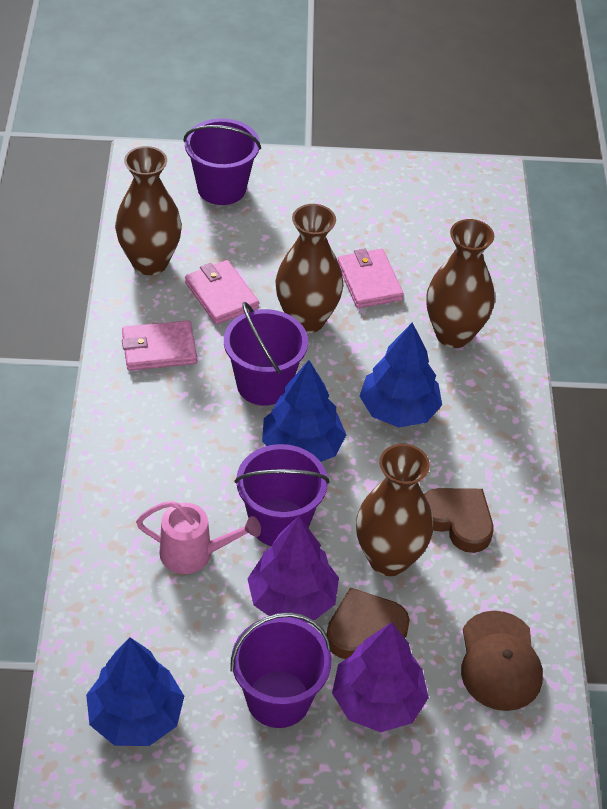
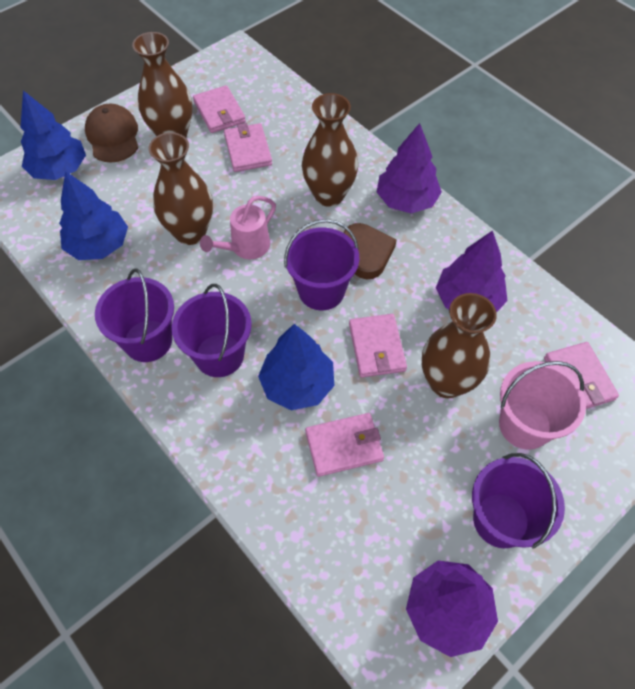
brown heart: [327,587,410,659] [424,488,494,553] = 2 -> [344,223,397,279] = 1
pink bucket: none = 0 -> [499,361,586,450] = 1
pink wallet: [122,320,197,371] [185,260,259,325] [337,249,404,308] = 3 -> [193,85,246,133] [224,123,272,172] [305,413,384,477] [349,314,407,377] [544,342,619,409] = 5
purple tree: [247,516,339,623] [332,622,429,732] = 2 -> [377,123,442,213] [406,560,498,657] [436,230,507,313] = 3

